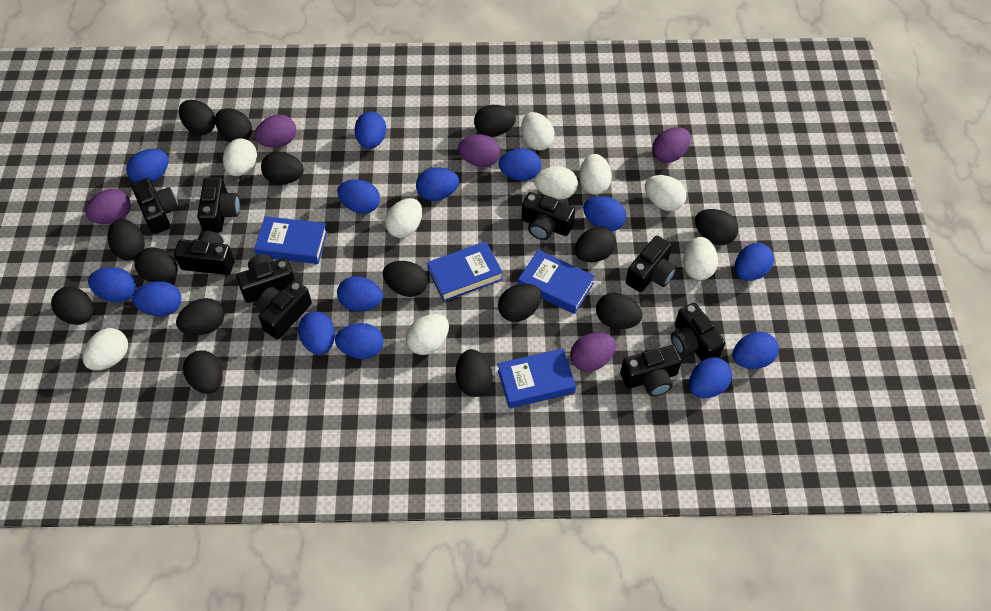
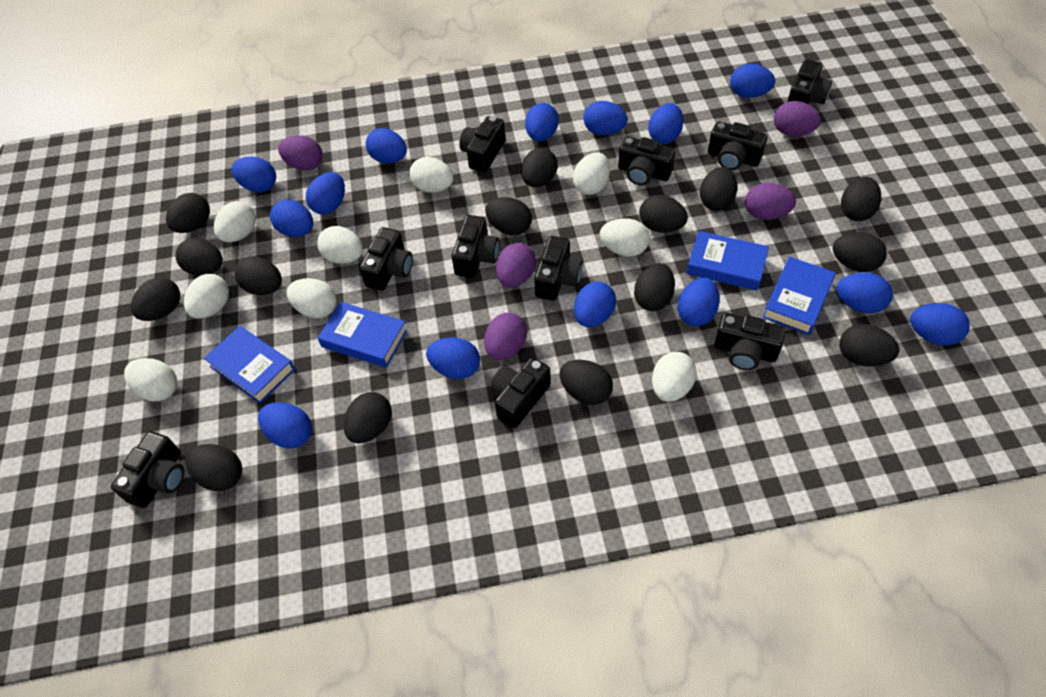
black camera: [132,178,179,234] [174,231,235,275] [197,177,240,233] [236,254,295,303] [258,280,312,339] [522,192,575,240] [620,345,682,396] [626,236,676,292] [671,303,725,361] = 9 -> [111,431,184,508] [359,227,413,291] [452,215,500,278] [459,116,506,172] [490,357,551,428] [534,236,583,301] [618,137,676,185] [708,122,768,170] [714,313,786,370] [787,59,832,104] = 10

